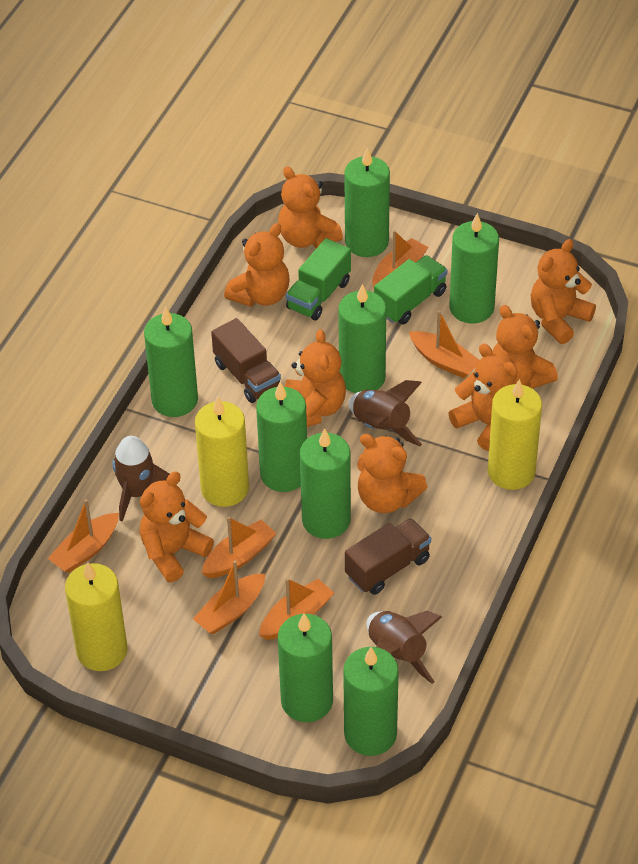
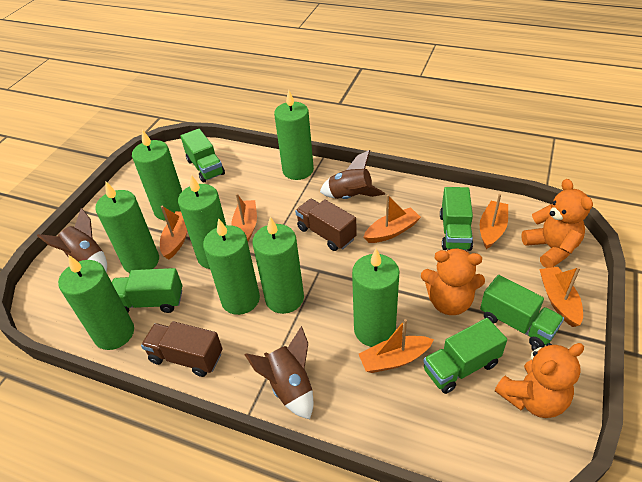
green truck: [286,238,351,320] [374,255,448,325] = 2 -> [112,268,182,313] [180,129,225,183] [423,318,507,394] [440,187,473,251] [480,275,564,348] = 5
orange teddy bear: [139,472,214,582] [224,223,290,307] [278,166,343,248] [285,329,346,427] [357,434,427,513] [449,344,517,451] [492,305,558,389] [531,239,596,344] = 8 -> [421,248,485,315] [495,343,584,418] [521,179,593,268] = 3
yellow candle: [65,562,128,671] [195,397,249,507] [488,379,542,490] = 3 -> none = 0

